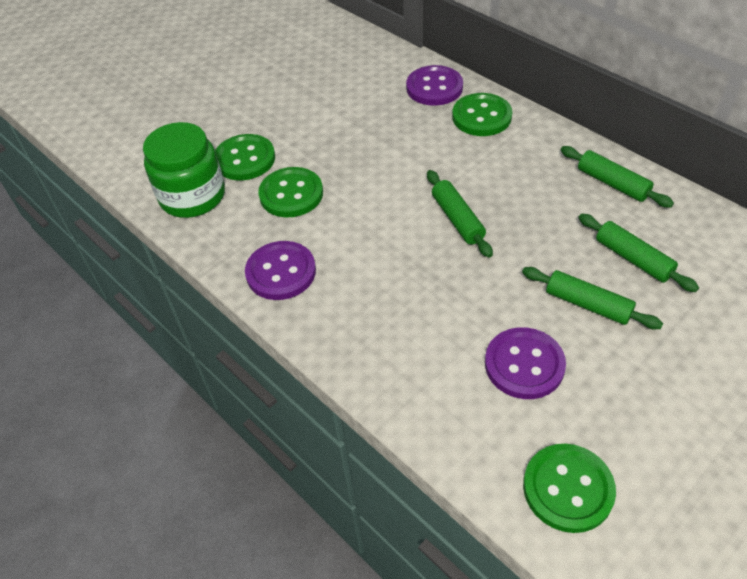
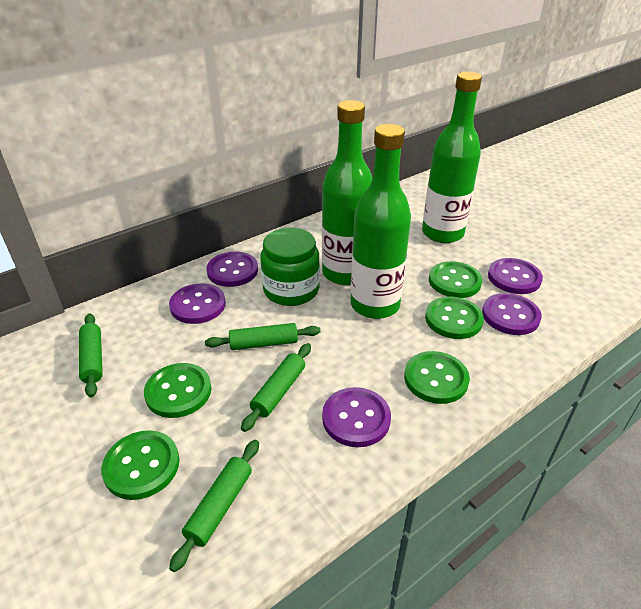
green bottle: none = 0 -> [322,100,372,285] [350,124,411,319] [422,72,482,243] = 3
green button: [215,134,275,180] [258,167,323,217] [452,93,512,136] [523,444,616,533] = 4 -> [101,430,179,500] [144,363,211,418] [404,351,470,404] [425,296,484,339] [429,261,483,298] = 5
purple button: [245,241,316,300] [406,65,463,106] [485,327,566,399] = 3 -> [169,283,226,324] [206,252,258,287] [322,387,391,447] [482,293,542,335] [488,258,543,294] = 5

